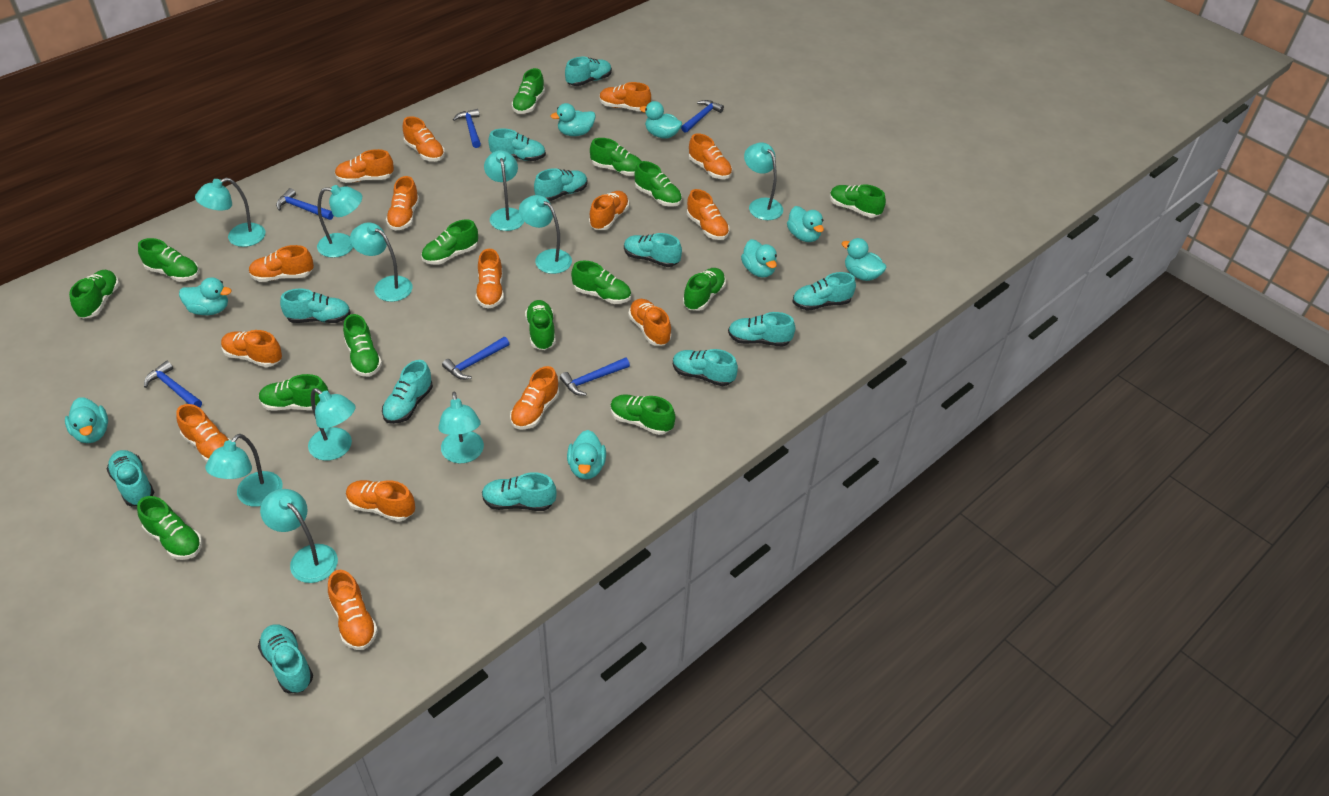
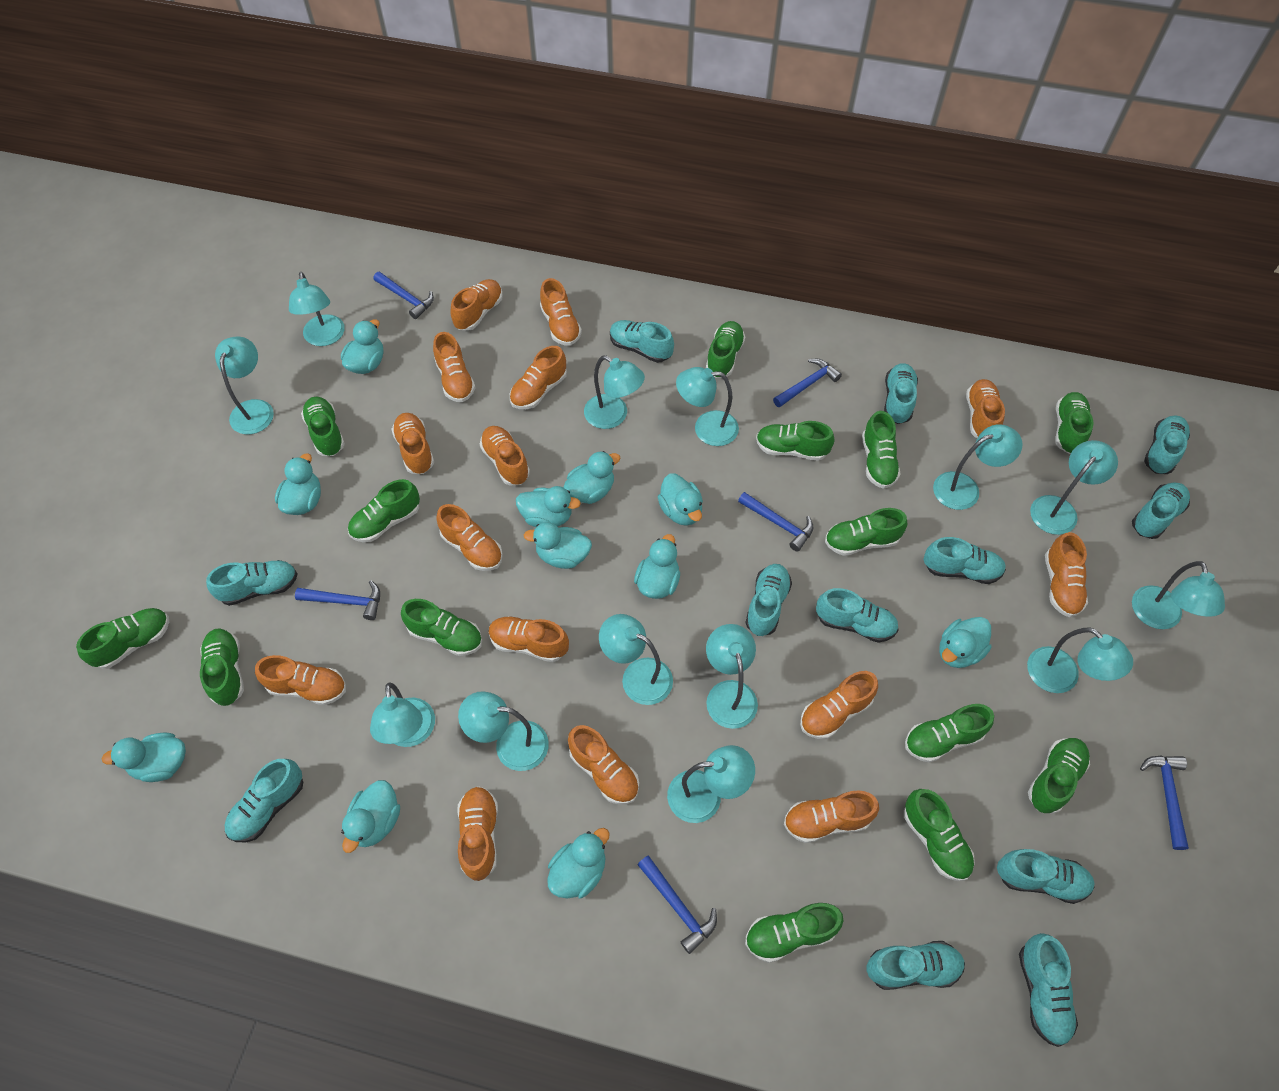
turquoise duck: [65,397,108,443] [179,277,232,315] [550,103,595,136] [567,430,606,479] [640,101,682,139] [741,239,777,278] [787,206,824,242] [842,238,887,281] = 8 -> [102,732,186,782] [275,453,321,515] [341,319,383,374] [341,780,400,853] [516,486,581,527] [524,522,592,569] [548,828,610,899] [563,451,620,504] [634,534,680,599] [658,474,703,526] [939,617,991,668] = 11
turquoise lamp: [195,178,265,247] [205,434,283,507] [260,489,338,583] [308,388,356,461] [317,185,362,258] [350,222,412,302] [438,392,484,463] [484,150,524,231] [519,195,572,274] [744,143,783,220] = 10 -> [215,336,274,434] [289,272,345,346] [370,683,435,747] [458,691,549,771] [584,356,645,429] [599,614,673,705] [667,745,755,823] [676,367,739,446] [706,624,758,729] [933,424,1023,510] [1027,627,1133,693] [1030,440,1118,535] [1132,561,1225,629] = 13

